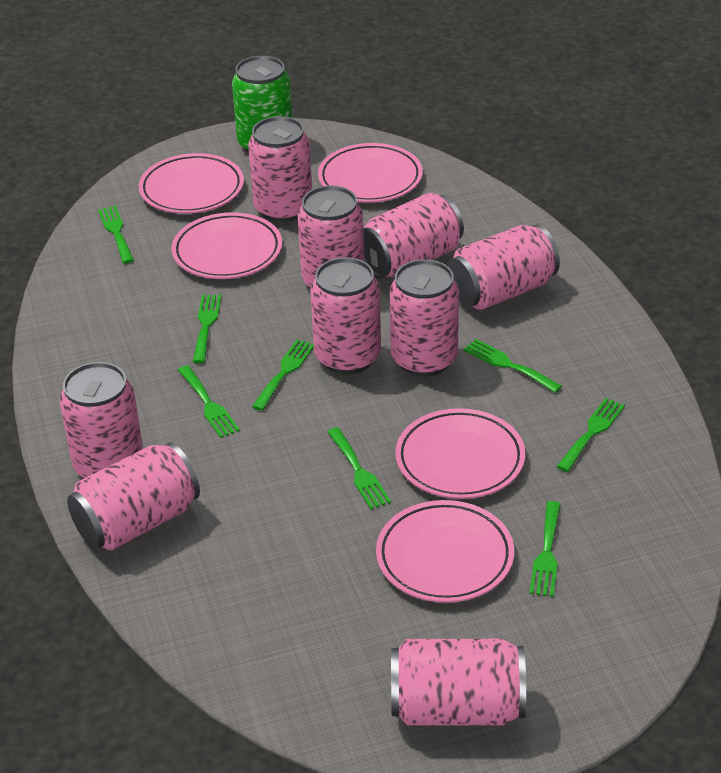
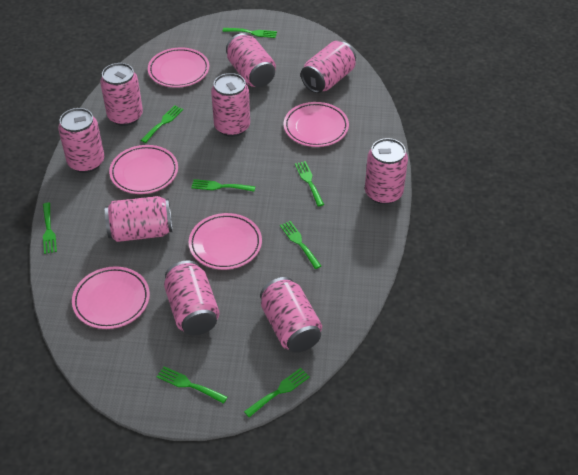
green can: [232,56,292,153] = 1 -> none = 0

